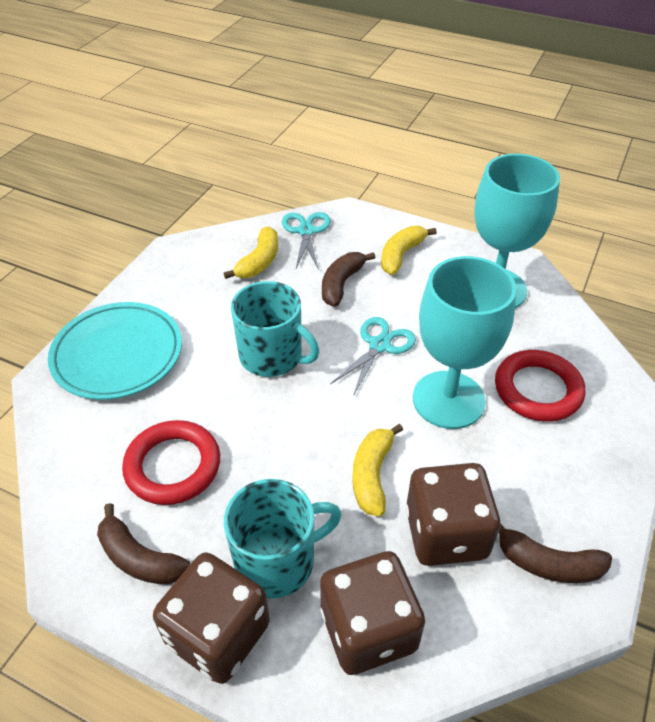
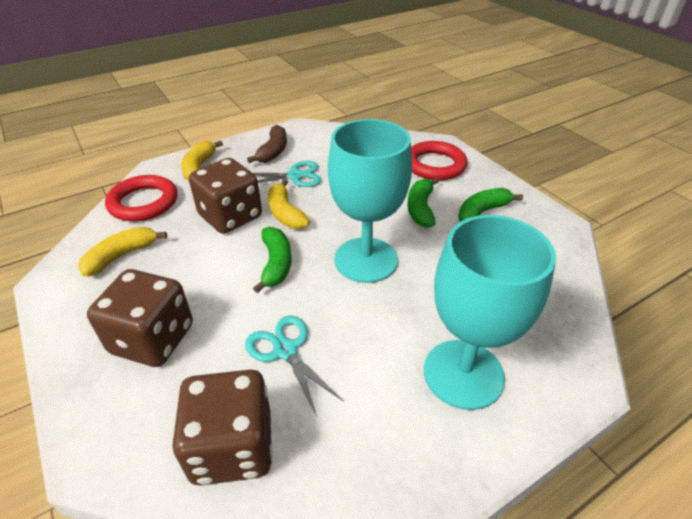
brown banana: [97,503,190,585] [322,252,376,306] [499,523,612,583] = 3 -> [247,125,287,163] = 1
green banana: none = 0 -> [253,227,292,293] [407,177,439,228] [458,188,523,222] = 3
turquoise mug: [224,479,342,598] [231,281,319,377] = 2 -> none = 0
turquoise plate: [48,302,182,400] = 1 -> none = 0

